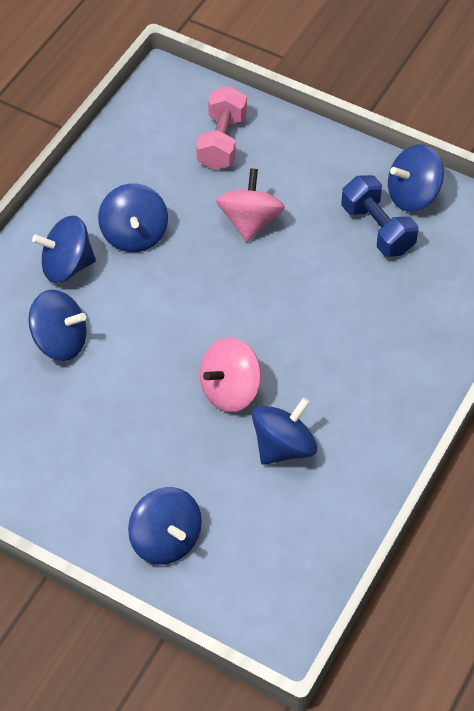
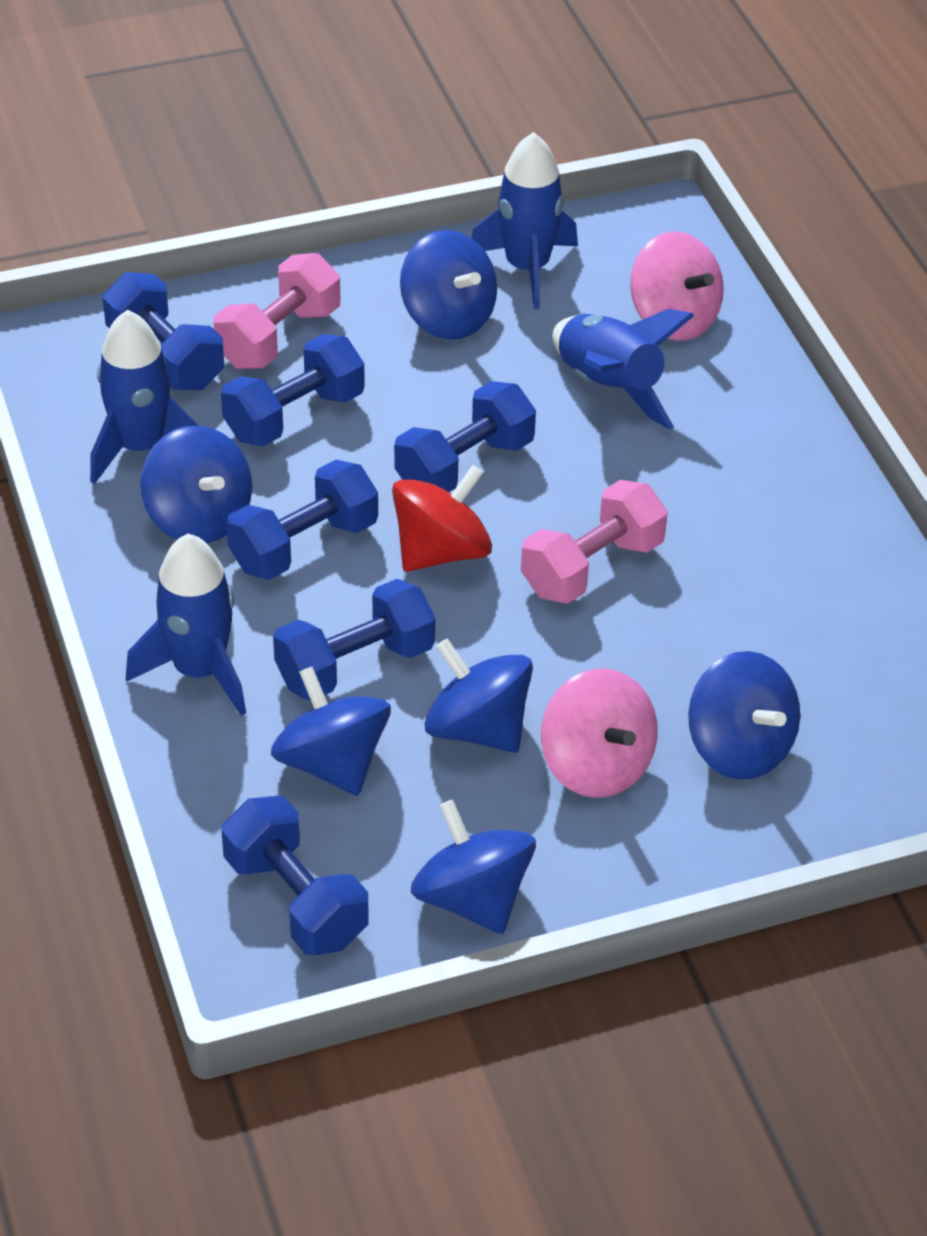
blue dumbbell: [341,175,418,257] = 1 -> [103,272,224,390] [221,334,365,446] [221,796,369,955] [226,460,378,580] [273,579,435,700] [394,381,536,492] = 6
blue rocket: none = 0 -> [90,310,199,484] [126,534,246,716] [471,132,578,309] [552,309,695,430] = 4
pink dumbbell: [196,86,247,170] = 1 -> [214,253,340,369] [521,480,668,604] = 2
red spinning top: none = 0 -> [392,465,492,572] = 1

